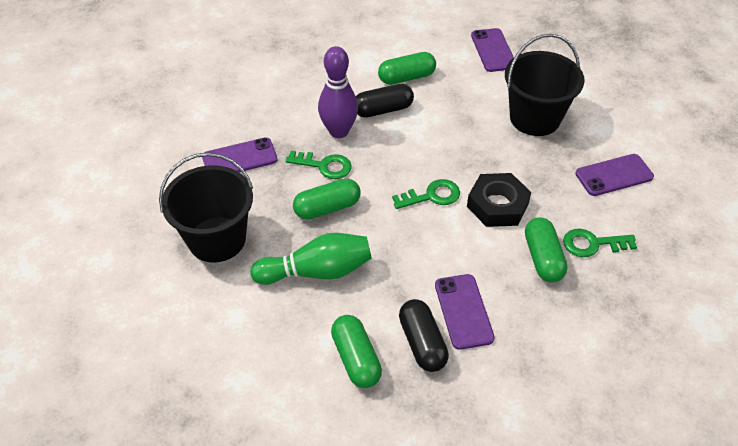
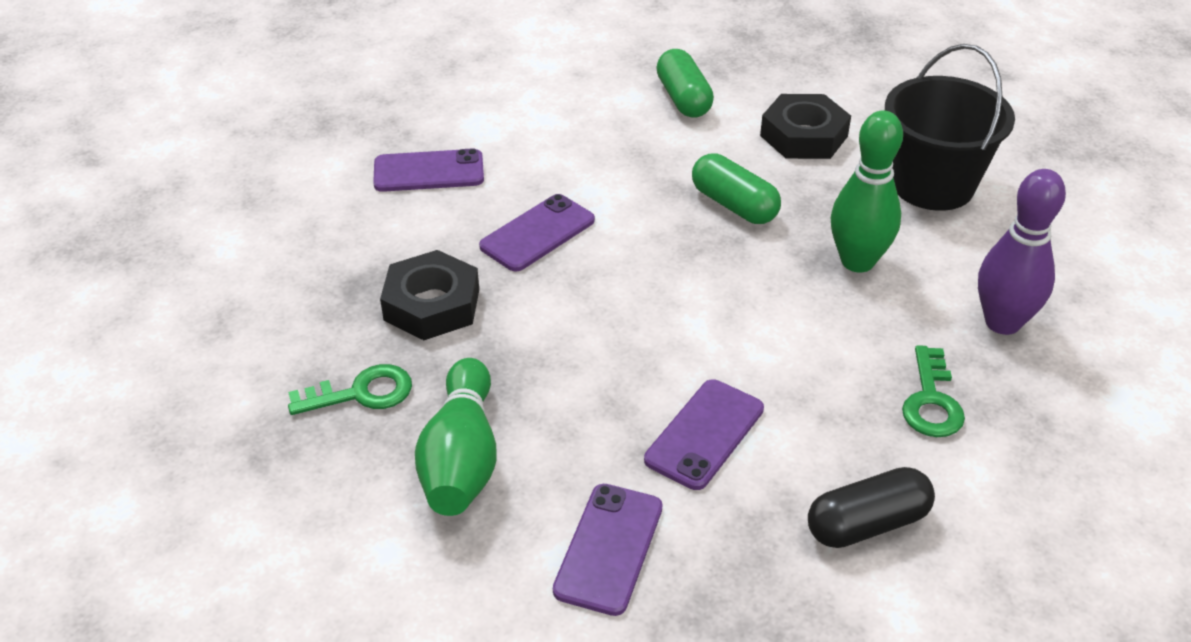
black bucket: [159,153,253,263] [505,34,585,136] = 2 -> [885,44,1015,211] = 1
black capsule: [356,84,414,118] [399,299,449,372] = 2 -> [808,467,935,548] = 1
black nut: [467,173,531,227] = 1 -> [380,250,479,340] [760,94,851,159] = 2
green bowling pin: [250,233,372,285] = 1 -> [415,358,497,516] [831,110,903,272] = 2
green capsule: [293,179,361,220] [331,315,382,388] [378,52,436,85] [525,217,568,282] = 4 -> [656,49,714,118] [692,154,781,224] = 2
green key: [285,151,352,179] [392,179,460,209] [563,228,637,257] = 3 -> [288,364,412,415] [902,345,965,437] = 2

